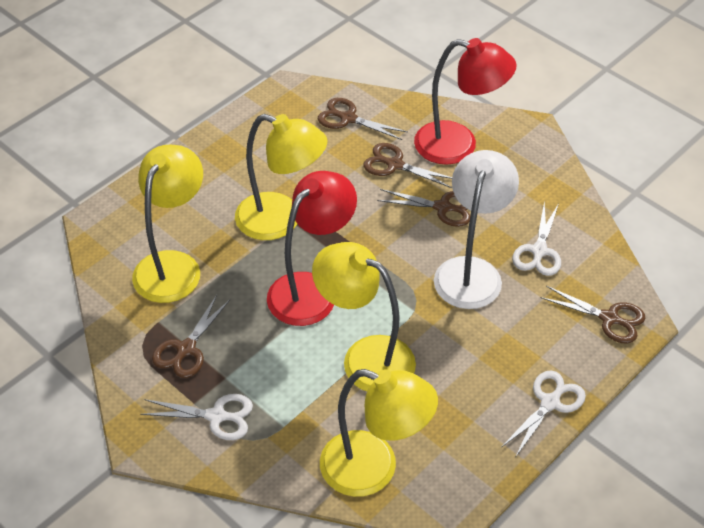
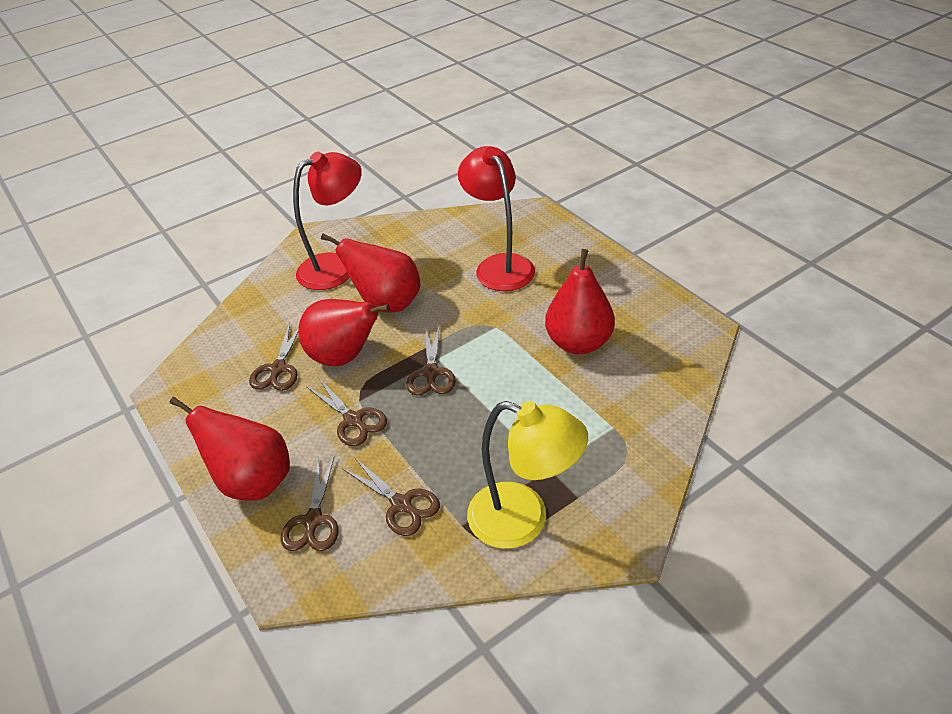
red pear: none = 0 -> [170,397,290,501] [298,299,390,366] [321,233,421,312] [545,249,615,354] = 4
white lamp: [434,150,519,309] = 1 -> none = 0
white scissors: [140,394,253,440] [502,370,586,456] [512,201,561,276] = 3 -> none = 0
yellow lamp: [132,145,203,303] [235,114,327,240] [312,242,416,391] [320,369,438,497] = 4 -> [467,401,588,549] = 1

